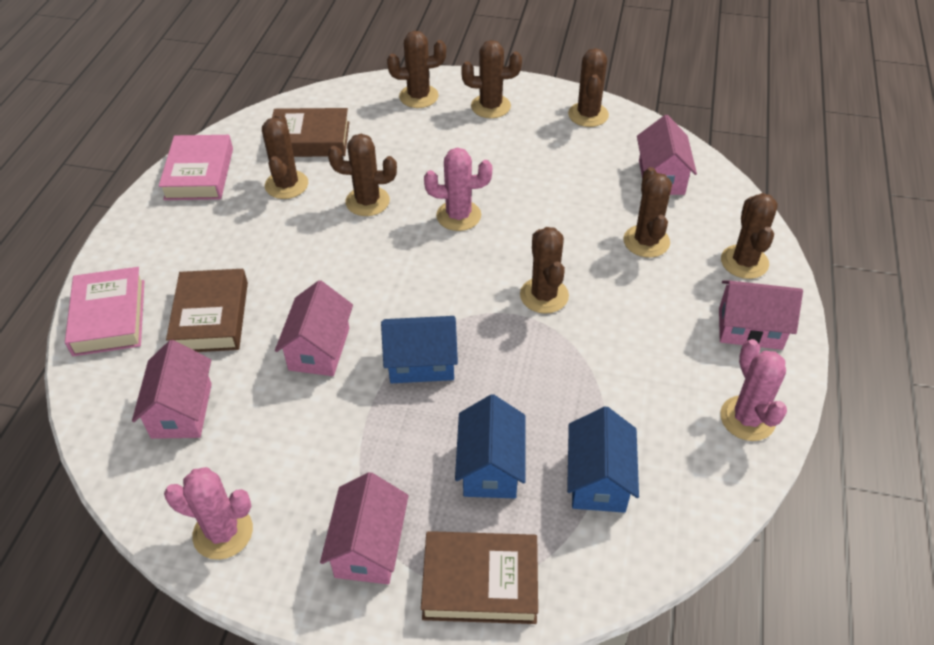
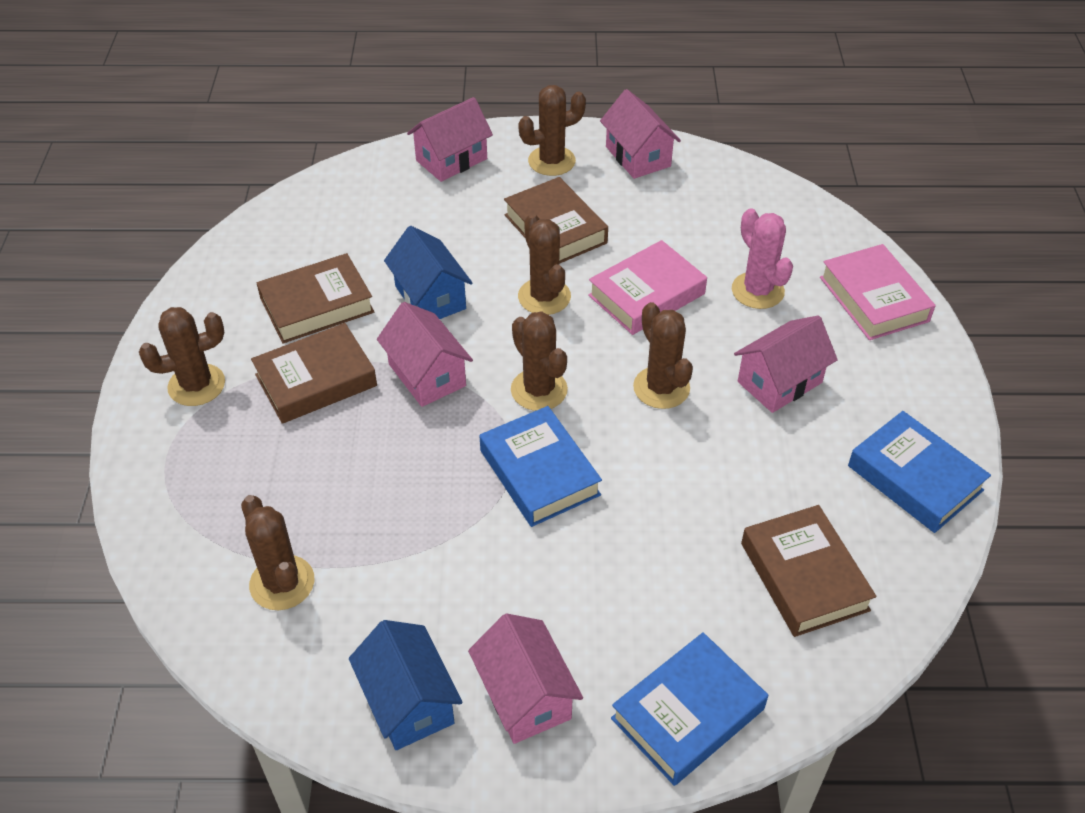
blue book: none = 0 -> [480,406,602,527] [611,632,768,786] [848,411,991,533] = 3
blue house: [381,316,458,383] [455,394,526,498] [567,407,639,513] = 3 -> [349,620,463,750] [384,226,473,319] = 2
brown book: [166,269,248,352] [272,108,350,157] [421,531,538,624] = 3 -> [251,323,377,424] [257,253,374,344] [504,177,608,264] [741,505,877,637] = 4
brown cactus: [262,113,308,199] [328,134,397,216] [387,31,446,108] [461,40,522,118] [520,227,569,314] [568,48,609,127] [623,167,672,258] [721,193,778,279] = 8 -> [139,307,225,406] [241,495,314,610] [511,311,568,411] [518,85,586,176] [518,213,571,315] [633,302,693,409] = 6
pink cactus: [164,467,253,560] [424,147,492,231] [720,339,787,441] = 3 -> [732,208,793,309] = 1

